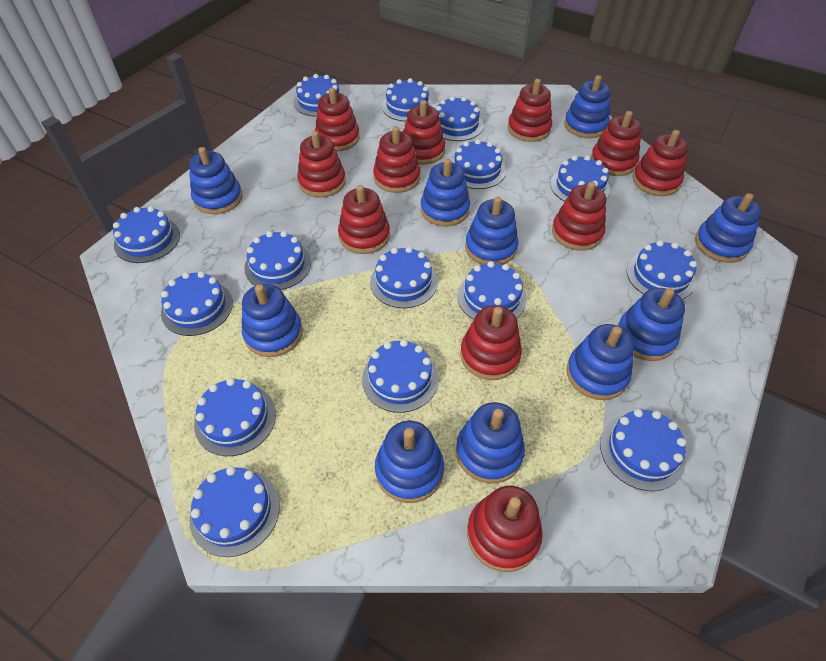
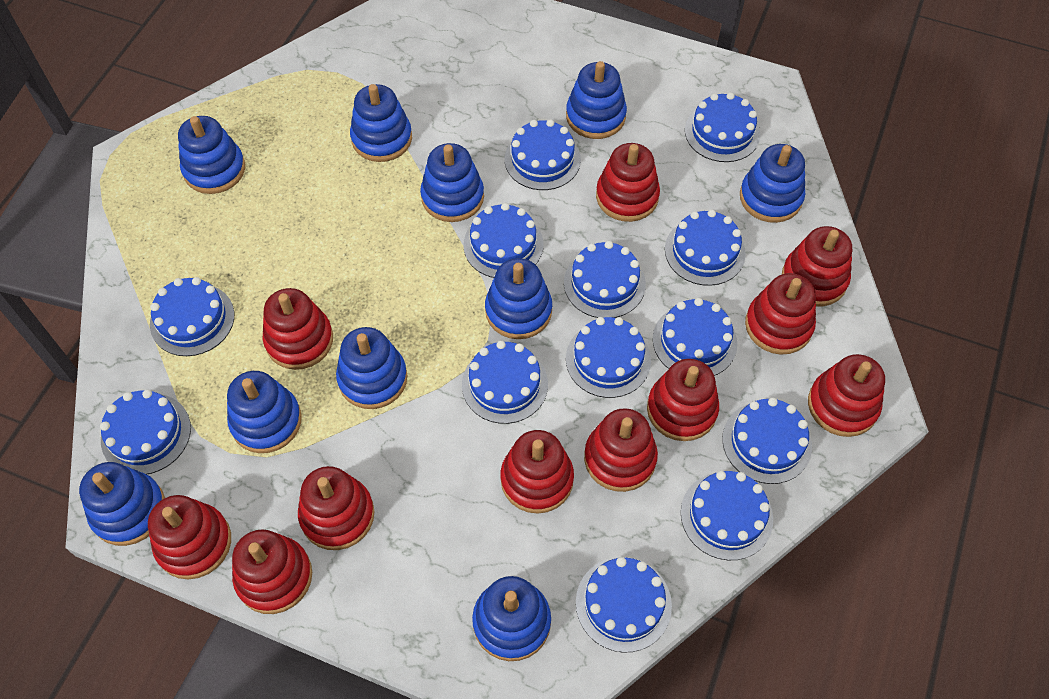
blue cake: [113,206,180,263] [161,271,233,336] [189,466,280,557] [194,378,276,456] [244,231,311,290] [294,74,342,117] [362,339,438,413] [370,247,438,308] [382,78,433,122] [436,96,483,141] [452,139,506,189] [457,261,527,320] [550,155,610,202] [600,409,686,491] [627,240,697,299] = 15 -> [100,390,191,475] [150,277,234,356] [462,341,548,424] [463,203,543,278] [505,119,581,190] [564,241,646,318] [566,317,651,398] [576,557,672,653] [653,298,737,376] [665,210,746,286] [681,471,773,560] [685,92,760,162] [722,398,812,484] = 13

